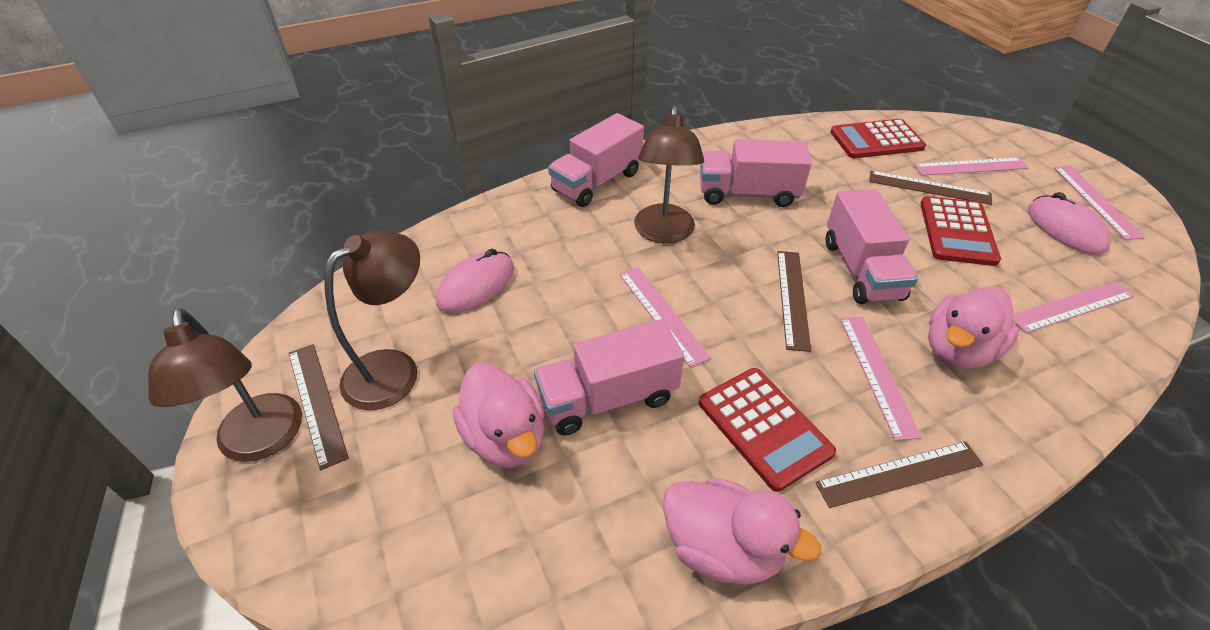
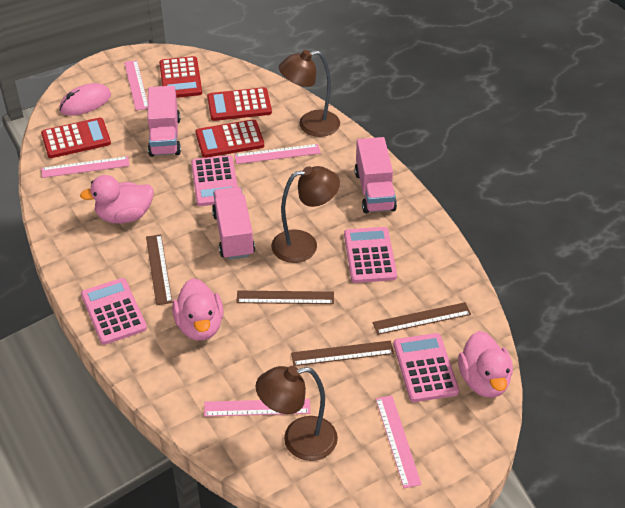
pink calculator: none = 0 -> [81,278,147,345] [191,155,238,206] [344,227,397,283] [393,333,459,402] = 4
pink mouse: [436,249,514,313] [1028,192,1111,255] = 2 -> [59,83,111,116] = 1
pink truck: [534,319,684,435] [548,113,644,207] [700,139,812,207] [826,189,918,304] = 4 -> [148,86,181,157] [212,187,255,260] [354,137,397,213] = 3
red calculator: [699,368,836,492] [830,119,926,158] [920,196,1001,266] = 3 -> [41,118,111,158] [159,56,202,98] [196,119,264,158] [207,87,272,121] = 4

